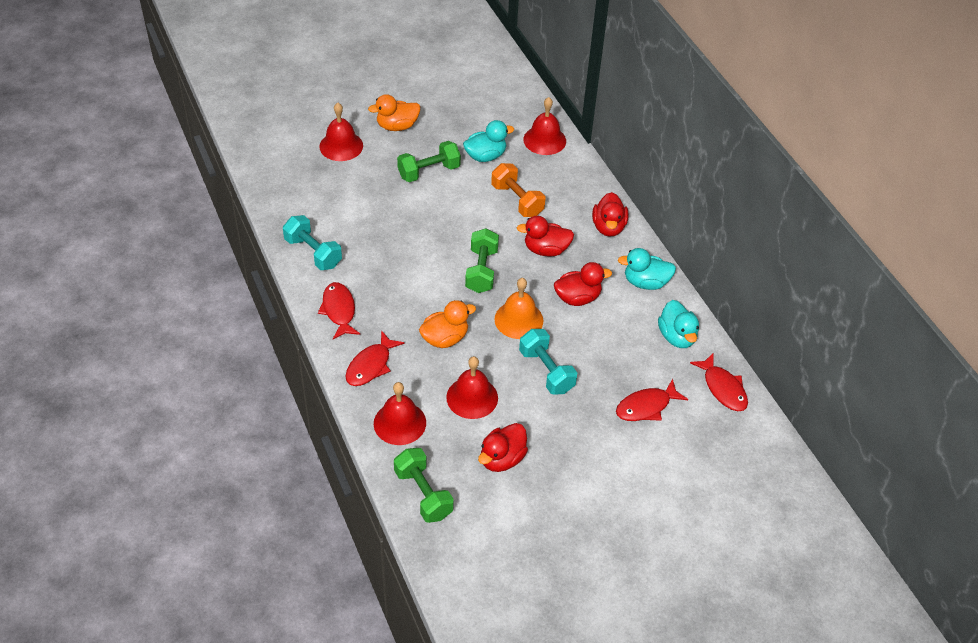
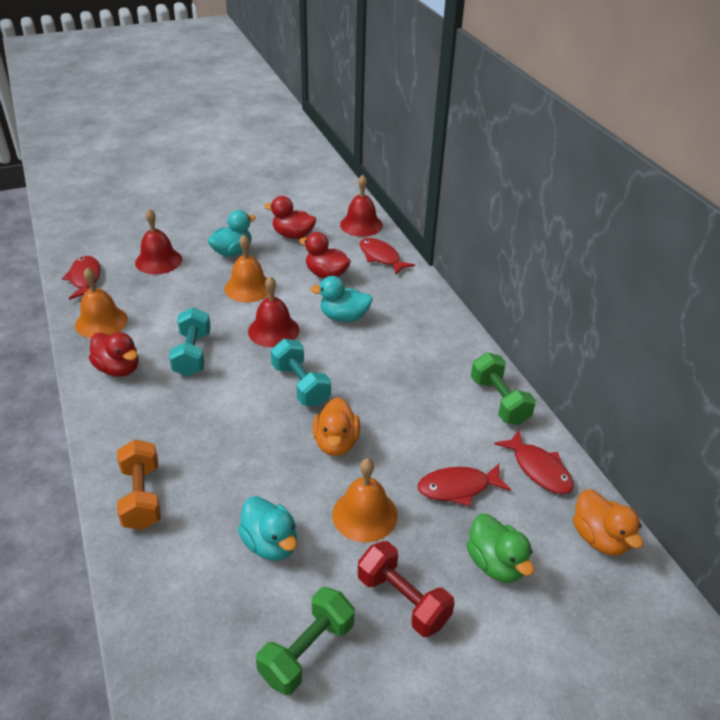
green duck: none = 0 -> [467,514,534,583] = 1
green dumbbell: [394,448,454,523] [397,141,461,182] [465,228,499,293] = 3 -> [256,587,355,695] [471,353,536,425] = 2
orange bell: [494,278,543,339] = 1 -> [75,267,128,338] [224,235,269,302] [332,458,398,542] = 3
red bell: [319,103,363,161] [374,382,426,445] [446,356,498,419] [523,97,566,155] = 4 -> [135,209,182,275] [248,276,299,347] [340,175,383,237] = 3
red duck: [478,423,528,472] [517,216,574,256] [554,262,612,306] [592,192,629,237] = 4 -> [89,332,139,377] [264,196,316,239] [299,232,351,278] = 3
red dumbbell: none = 0 -> [358,541,455,637] = 1

